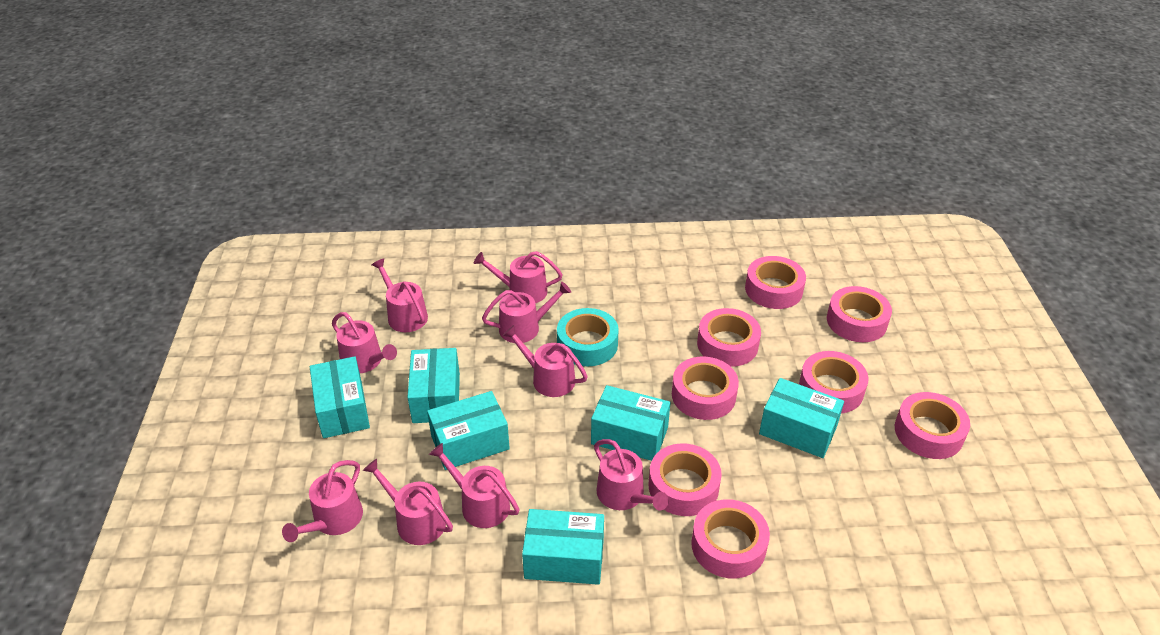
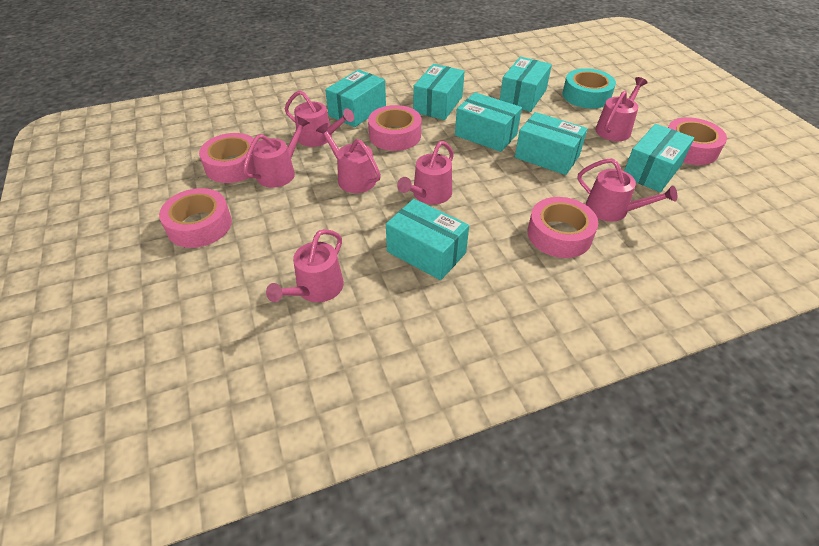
pink tape: [649,443,722,516] [672,357,739,420] [691,499,770,579] [697,308,761,367] [745,256,806,309] [799,351,869,413] [827,286,892,342] [895,392,970,459] = 8 -> [159,188,232,248] [199,133,256,183] [368,105,421,151] [527,197,598,258] [668,117,727,165] = 5
pink watering can: [282,460,363,542] [332,312,397,373] [363,459,453,545] [372,258,428,332] [429,443,519,528] [474,251,563,303] [482,282,571,343] [503,325,588,397] [594,439,669,511] = 9 -> [243,116,309,188] [266,229,344,302] [285,90,354,147] [316,123,381,193] [397,141,454,204] [577,158,677,222] [595,77,648,141] = 7
turquoise box: [310,356,370,438] [407,348,460,423] [427,391,510,470] [522,509,604,585] [591,385,671,461] [759,378,844,458] = 6 -> [325,69,386,127] [386,199,469,280] [413,64,465,120] [455,92,522,152] [500,57,552,112] [515,112,588,175] [624,124,694,192] = 7

